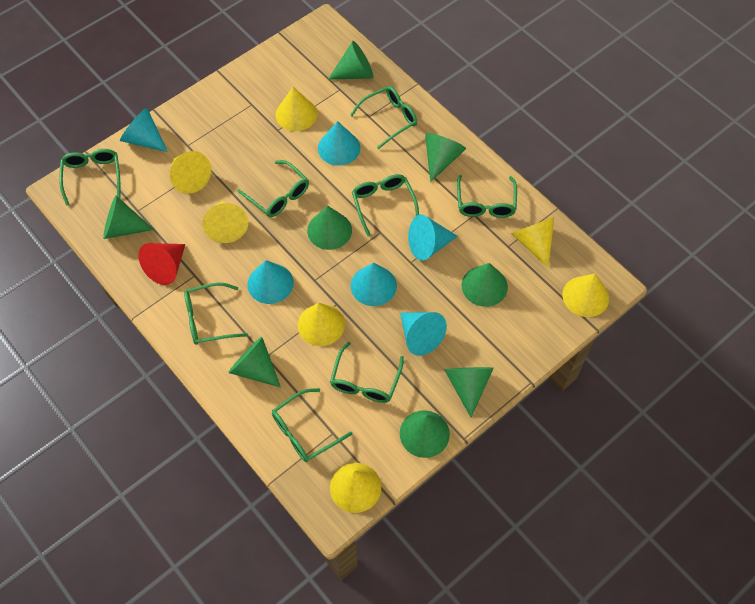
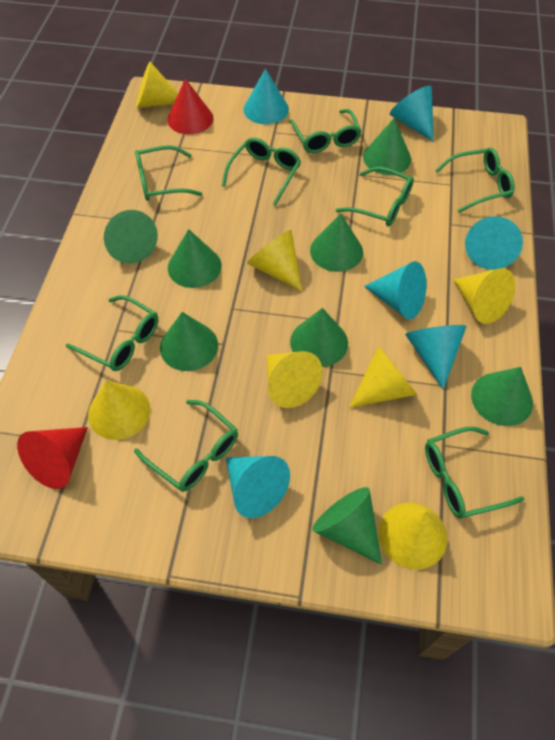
red cone: [138,243,185,285] = 1 -> [17,427,88,489] [168,79,213,134] = 2

